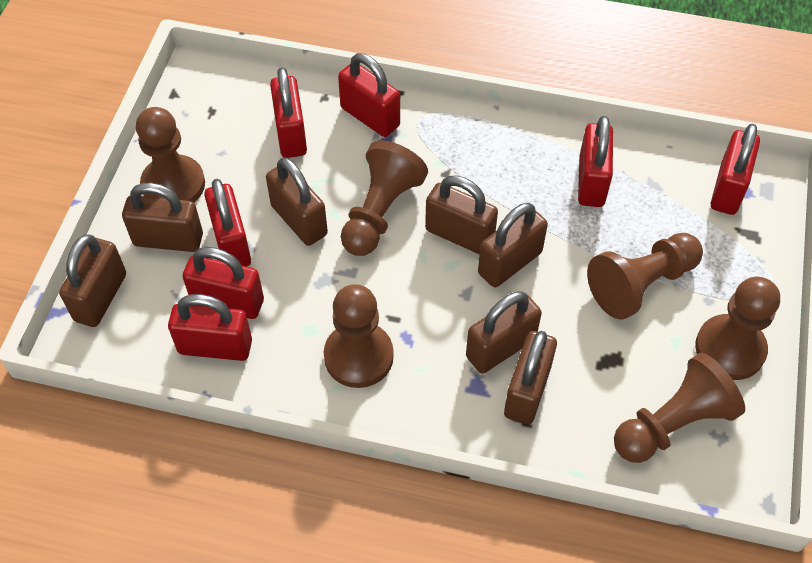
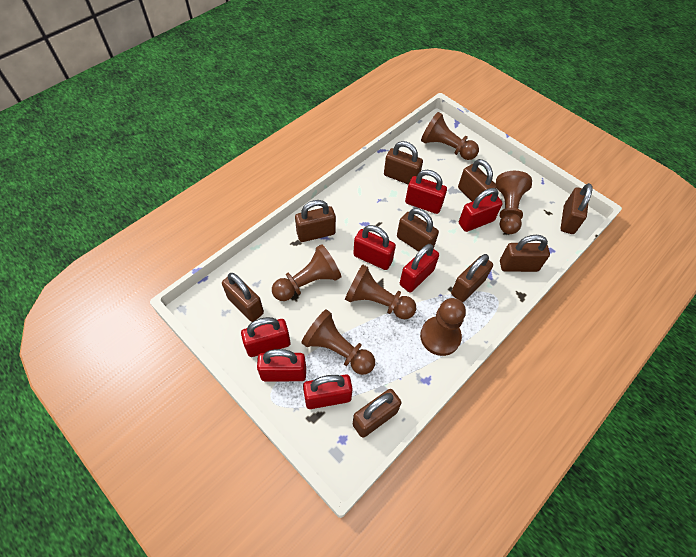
brown padlock: [59,234,126,327] [122,183,203,252] [266,157,328,246] [425,176,498,255] [466,291,542,374] [478,203,548,287] [504,331,557,425] = 7 -> [222,273,264,322] [295,200,336,242] [353,389,402,438] [384,141,423,184] [397,208,439,252] [451,254,493,302] [458,159,497,202] [500,235,550,272] [561,183,593,234] = 9

